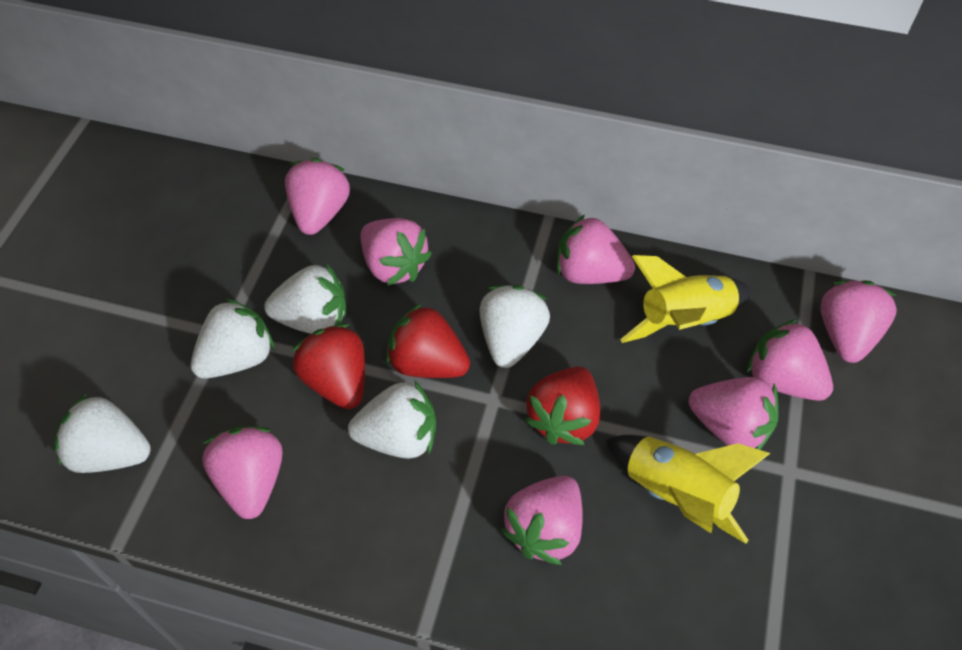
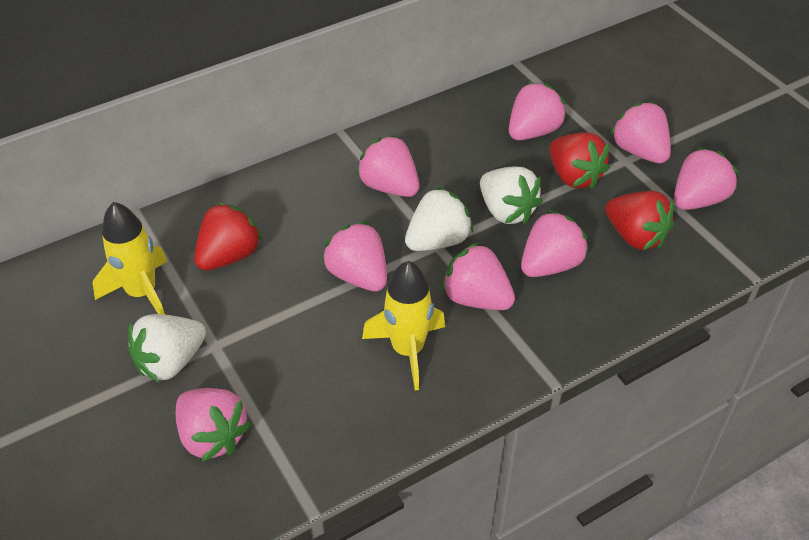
white strawberry: [53,393,151,473] [191,298,275,379] [264,264,346,334] [348,380,436,459] [480,285,550,368] = 5 -> [128,314,206,382] [405,187,473,251] [480,167,543,224] = 3

